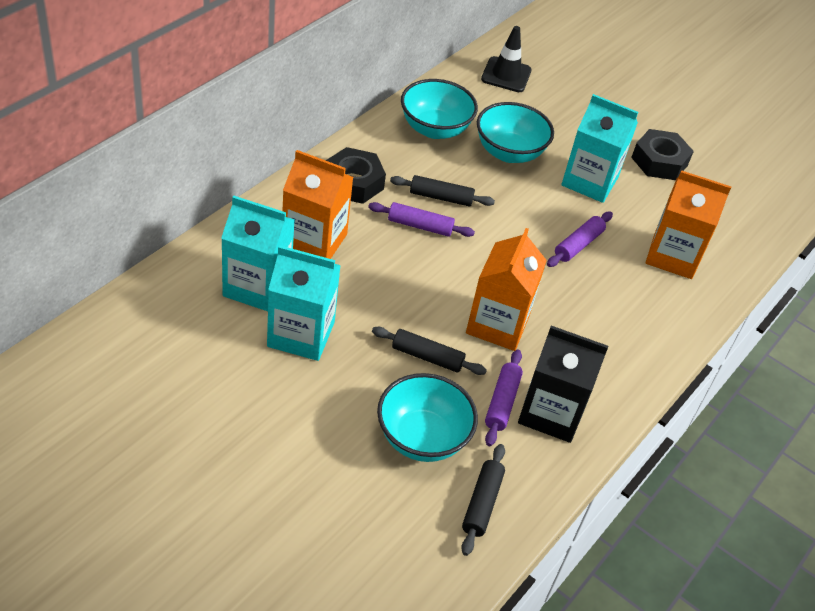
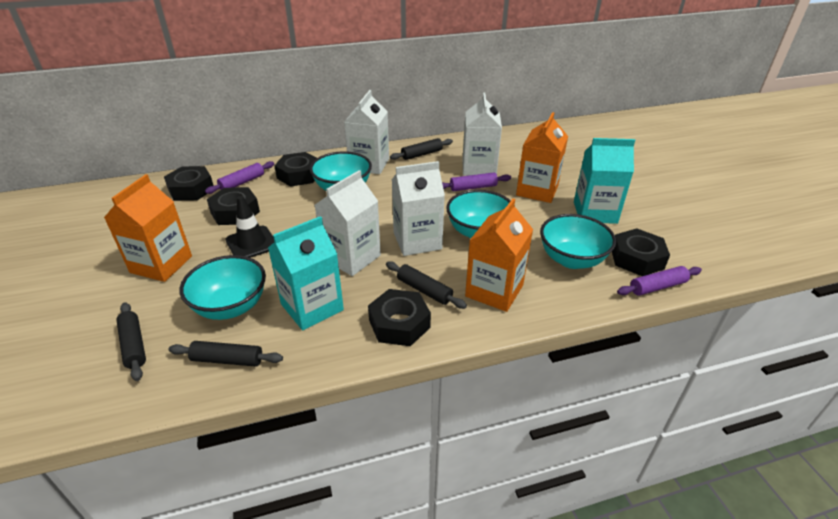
black carton: [518,326,608,443] = 1 -> none = 0
black nut: [326,147,386,204] [631,129,694,180] = 2 -> [164,166,214,201] [207,187,260,225] [274,152,317,187] [368,289,431,346] [612,228,670,276] = 5
black rolling pin: [372,327,487,375] [390,175,495,207] [461,444,505,556] = 3 -> [116,302,146,381] [168,341,283,367] [386,261,467,309] [390,138,453,160] = 4
turquoise bowl: [377,373,478,462] [401,79,478,139] [477,102,554,163] = 3 -> [180,255,266,320] [310,151,372,190] [446,190,510,238] [540,214,616,269] = 4
turquoise carton: [221,195,295,311] [267,245,341,361] [561,94,638,203] = 3 -> [268,216,344,330] [574,138,635,224] = 2
white carton: none = 0 -> [315,170,381,276] [344,90,389,174] [392,161,445,256] [463,92,502,176] = 4

